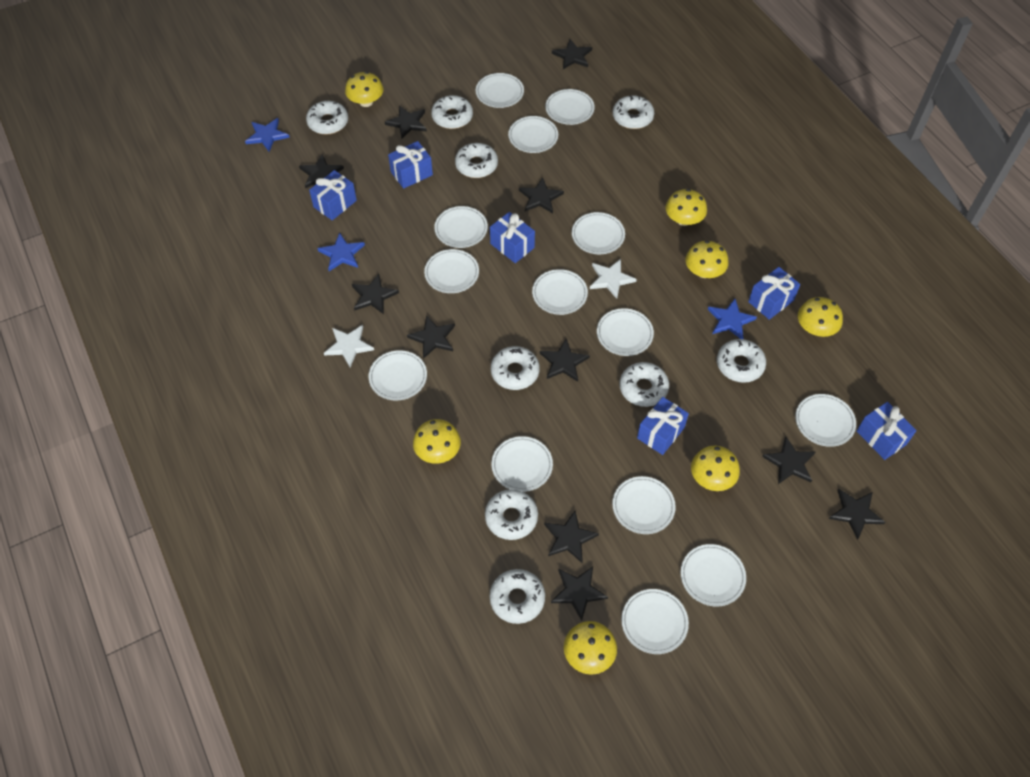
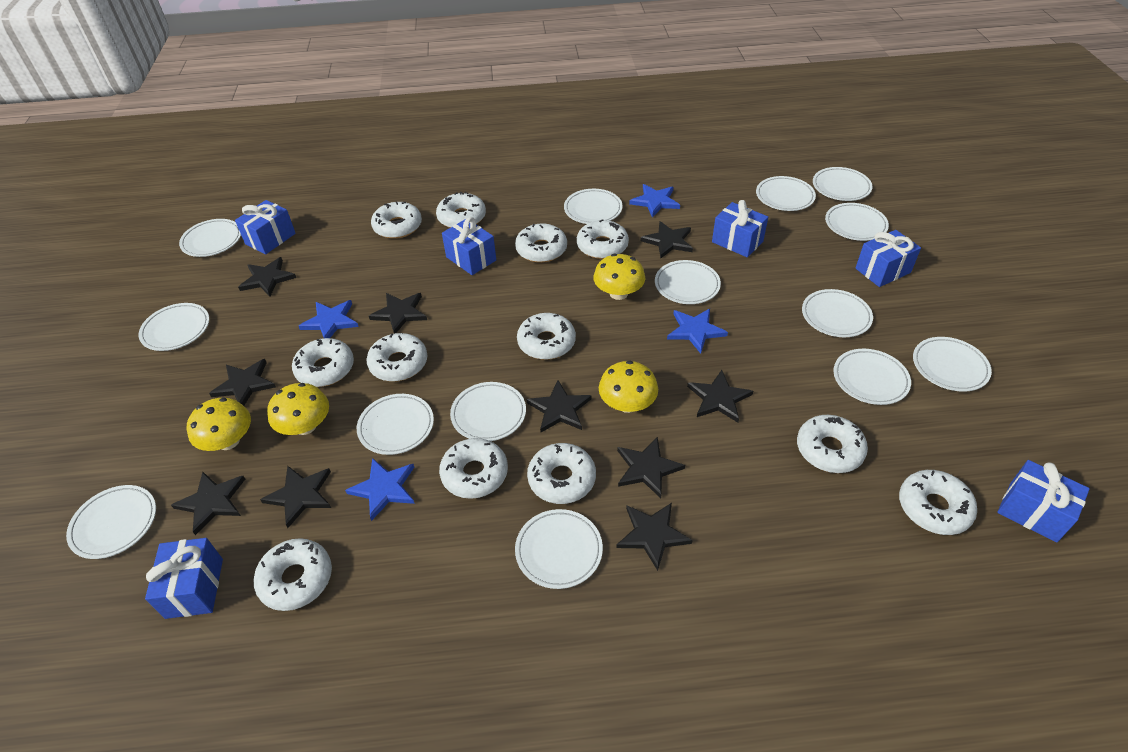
black star: [299,154,344,188] [352,274,399,314] [385,106,427,139] [407,315,455,359] [519,178,564,213] [540,339,590,382] [544,511,599,563] [551,567,608,621] [552,39,592,69] [762,437,815,484] [829,489,886,540] = 11 -> [171,472,245,535] [209,359,276,406] [238,257,296,297] [260,466,331,528] [369,293,427,334] [527,380,592,432] [616,503,693,571] [617,437,685,498] [640,221,693,258] [687,370,753,423] = 10
blue star: [245,118,290,152] [317,233,365,271] [708,299,757,339] = 3 -> [299,300,359,338] [345,458,415,521] [629,184,680,218] [667,309,728,354] = 4
white donut: [306,101,348,134] [431,95,473,129] [455,143,498,178] [485,489,538,540] [490,569,545,624] [491,346,540,390] [613,95,654,129] [620,362,669,407] [717,339,766,383] = 9 -> [254,538,332,611] [292,338,354,387] [366,333,428,382] [371,201,422,239] [436,192,486,228] [439,438,508,499] [515,223,567,263] [517,313,576,360] [527,443,596,504] [577,219,629,259] [797,415,868,473] [899,470,977,535] = 12
white star: [324,325,374,367] [590,259,637,299] = 2 -> none = 0
yellow mushroom: [345,72,384,107] [413,419,461,464] [564,621,617,675] [666,189,707,226] [686,241,729,278] [691,446,740,491] [798,297,843,337] = 7 -> [187,398,251,451] [267,383,329,435] [593,254,645,300] [599,360,658,413] = 4

